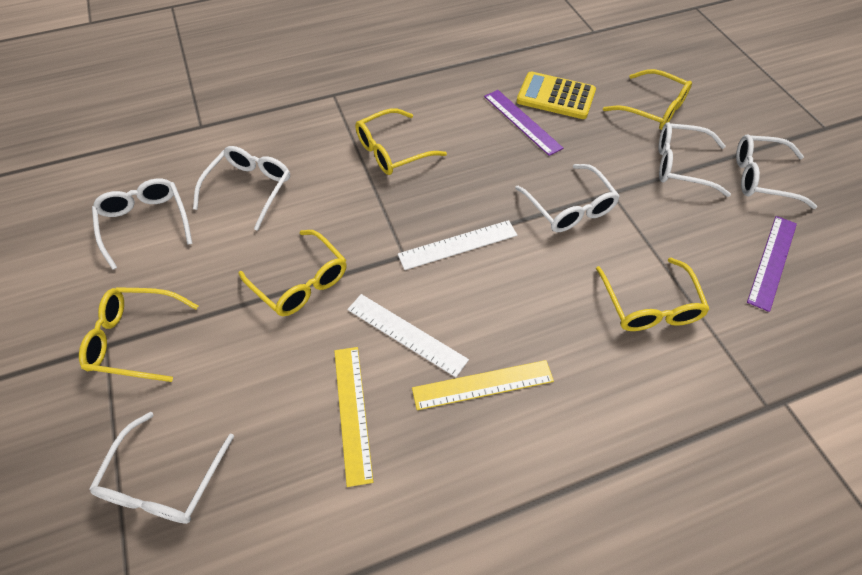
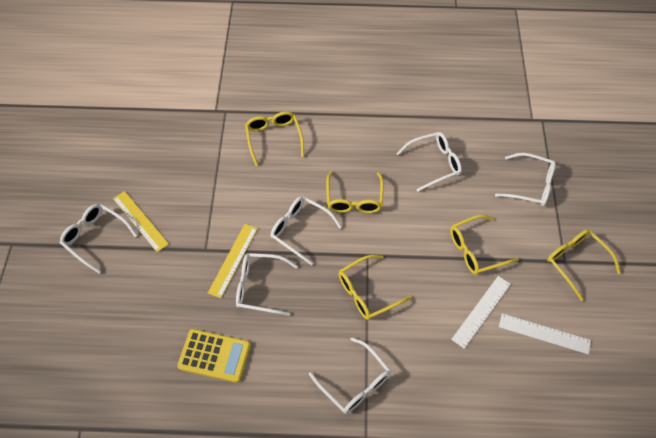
purple ruler: [484,90,563,156] [747,216,797,312] = 2 -> none = 0

